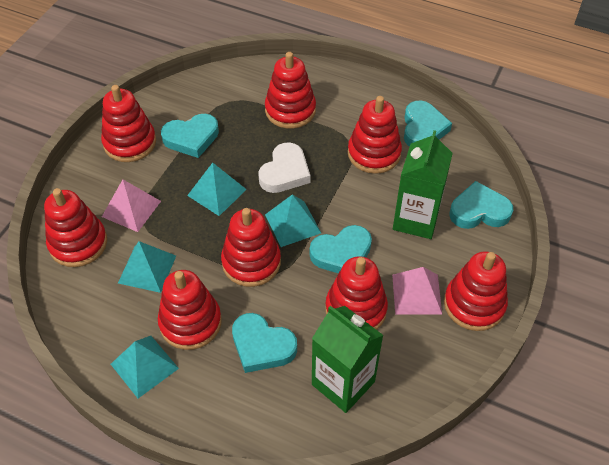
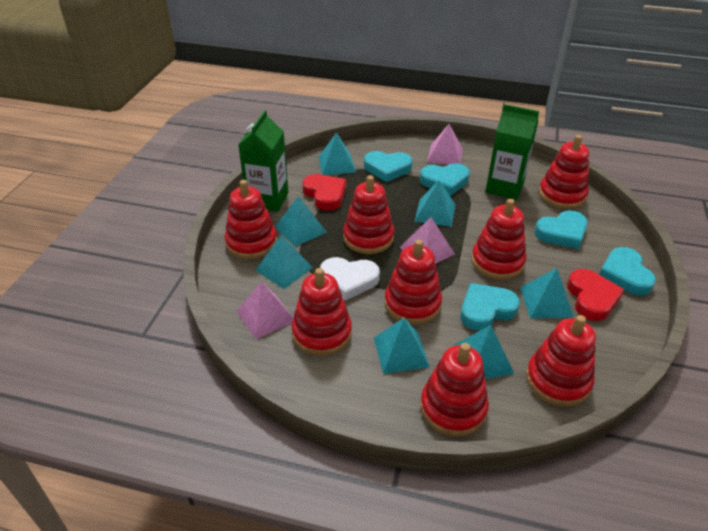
pink pyramid: [102,180,161,232] [392,267,442,315] = 2 -> [236,282,293,339] [400,217,455,264] [427,124,463,165] = 3
red heart: none = 0 -> [302,174,346,211] [567,269,624,321] = 2
turquoise pyramid: [111,336,179,398] [118,241,176,293] [187,163,247,216] [265,195,321,247] = 4 -> [255,235,313,289] [275,196,327,247] [318,133,356,175] [374,318,430,374] [414,180,455,227] [453,325,514,379] [520,268,574,318] = 7

